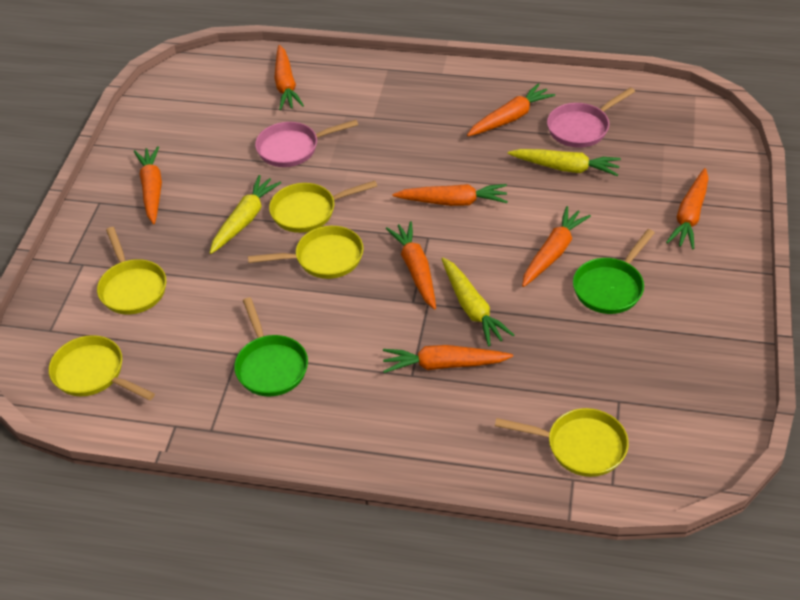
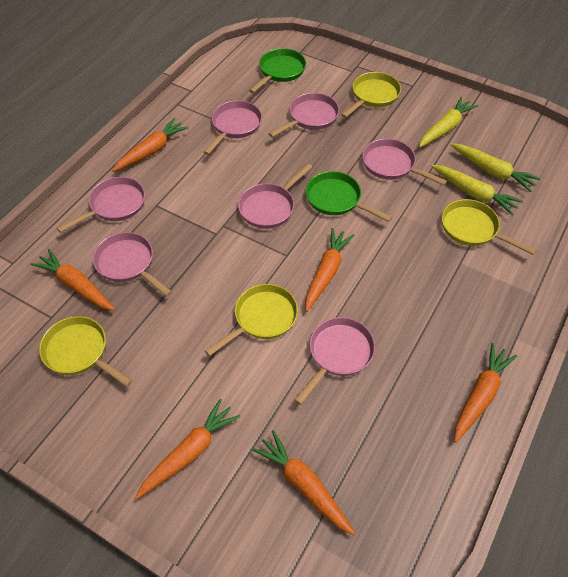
orange carrot: [134,146,162,224] [274,45,304,110] [383,345,513,373] [386,221,436,309] [392,184,508,206] [467,83,555,136] [522,206,591,287] [666,168,708,250] = 8 -> [31,249,115,311] [112,118,189,172] [135,399,240,499] [252,430,356,535] [305,228,354,312] [454,343,517,442] = 6
pink pan: [255,120,358,167] [547,87,635,148] = 2 -> [57,177,145,233] [93,232,172,297] [204,100,262,155] [238,164,312,229] [269,93,339,138] [295,317,375,405] [362,139,447,186] = 7
yellow pan: [49,335,155,401] [97,227,166,315] [248,226,364,279] [269,181,377,233] [495,408,629,477] = 5 -> [39,316,132,387] [205,284,298,356] [341,72,401,118] [442,199,536,255] = 4

